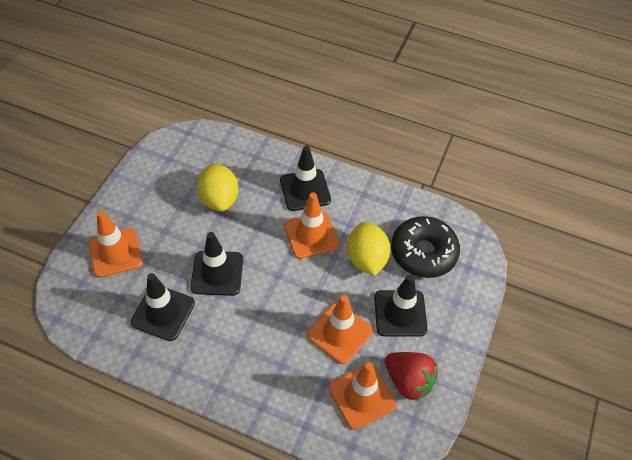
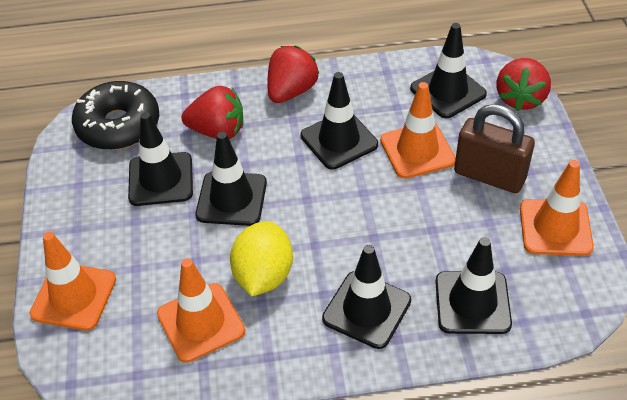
black traffic cone: [130,273,195,341] [190,232,243,296] [280,146,331,211] [374,274,428,337] = 4 -> [128,112,193,206] [195,132,267,226] [301,72,378,170] [322,245,411,349] [410,23,487,118] [435,237,512,334] = 6
brown padlock: none = 0 -> [454,104,535,193] = 1
red strawberry: [385,352,438,402] = 1 -> [181,86,243,139] [268,46,319,103] [496,58,551,111] = 3
yellow lemon: [197,164,238,212] [347,222,390,276] = 2 -> [230,221,293,296] = 1

